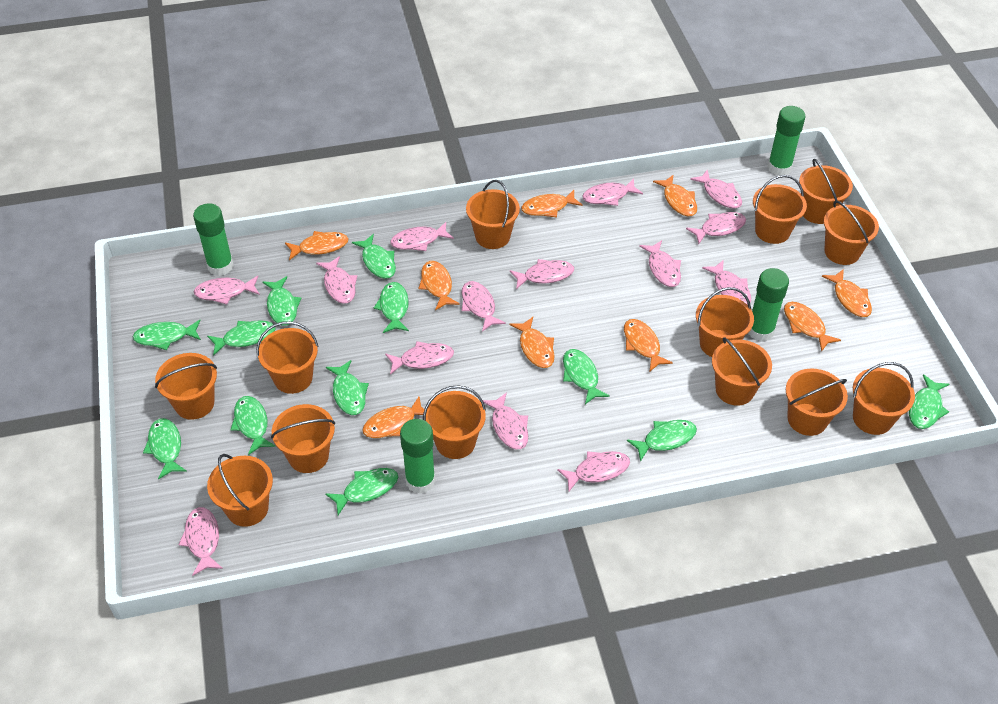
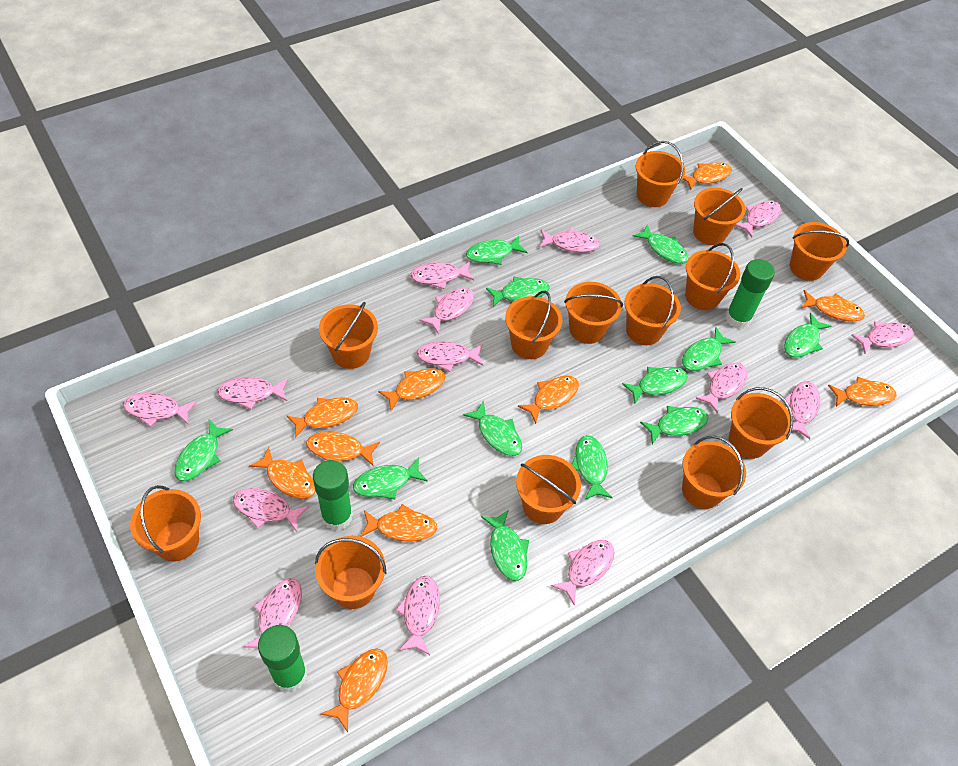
green glue stick: [193,203,234,276] [400,419,435,494] [748,268,789,341] [768,106,806,175] = 4 -> [258,625,307,693] [313,460,353,531] [725,259,775,329] = 3
orange fish: [285,231,348,260] [362,397,424,438] [418,261,460,310] [510,317,555,368] [521,190,583,218] [624,319,673,372] [653,175,697,216] [784,302,841,352] [822,269,872,317] = 9 -> [249,447,316,499] [287,397,358,438] [306,432,380,466] [320,649,388,732] [360,504,437,541] [378,369,446,411] [518,375,579,424] [683,162,732,190] [801,290,865,322] [828,376,897,407] = 10

